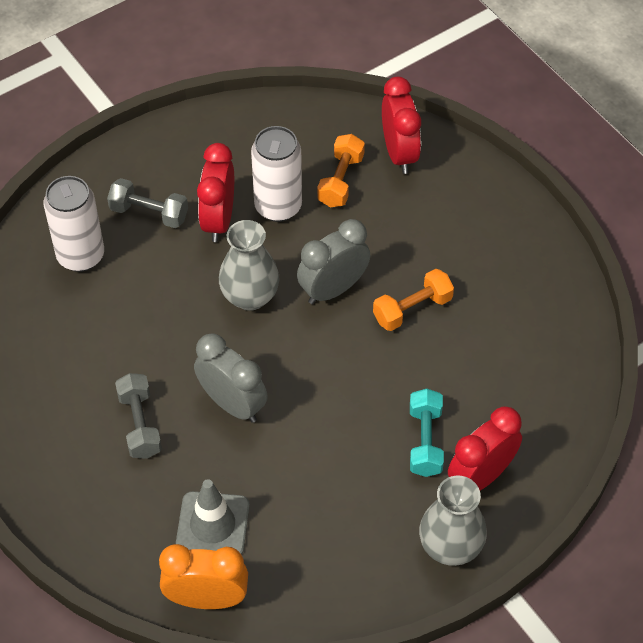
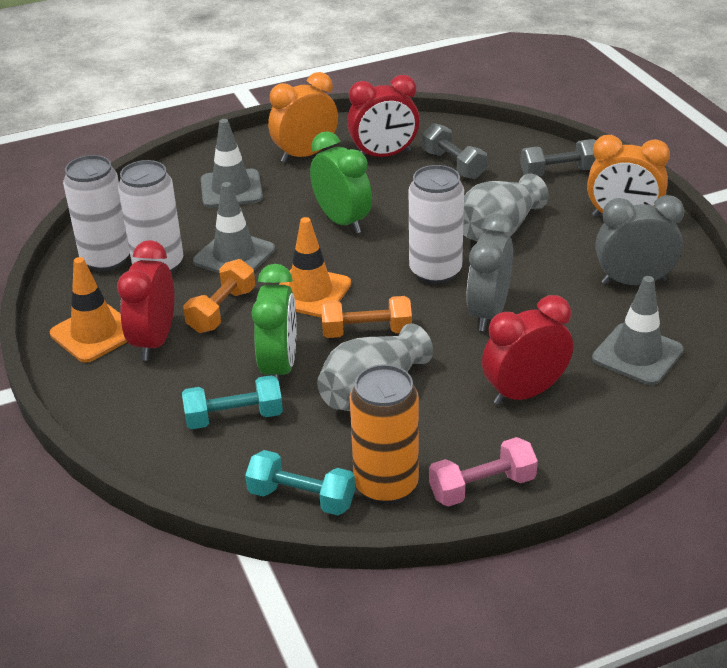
green clock: none = 0 -> [252,264,296,384] [310,131,372,234] = 2
grey traffic cone: [176,479,250,555] = 1 -> [193,182,275,274] [201,119,263,208] [592,276,684,385] = 3
orange can: none = 0 -> [350,364,419,504] = 1
orange clock: [159,544,248,609] = 1 -> [268,72,338,163] [587,135,670,217] = 2
orange traffic cone: none = 0 -> [50,257,127,363] [279,217,351,317] = 2
pink dumbbell: none = 0 -> [429,437,538,507] = 1
turquoise dumbbell: [410,389,444,477] = 1 -> [182,375,283,429] [245,450,355,515] = 2
white can: [43,176,104,272] [251,126,302,222] = 2 -> [63,155,130,271] [118,160,183,273] [409,165,464,284] = 3

